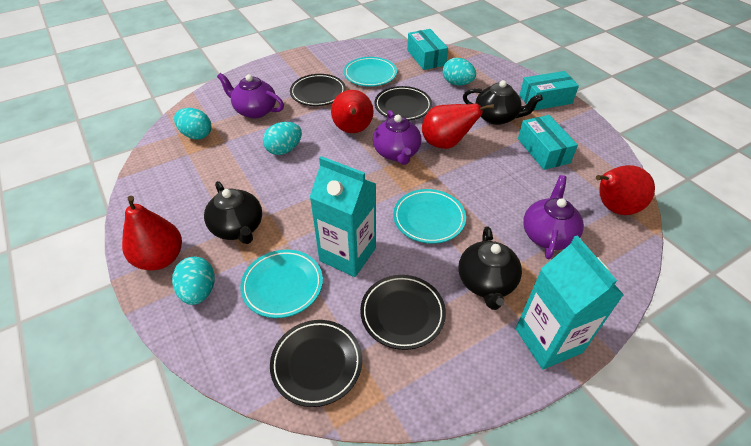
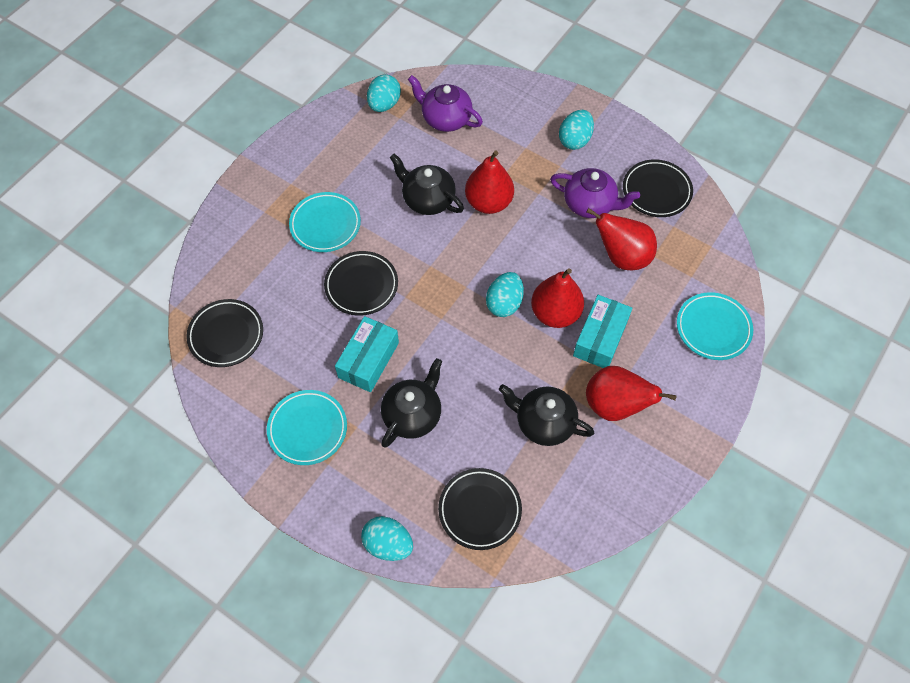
purple teapot: [217,73,284,118] [373,110,422,165] [523,175,584,259] = 3 -> [408,75,483,132] [550,168,640,218] = 2
turquoise box: [407,29,448,70] [518,115,578,170] [519,71,579,110] = 3 -> [335,316,399,392] [573,295,632,368] = 2
turquoise carton: [310,156,376,277] [516,235,624,369] = 2 -> none = 0

